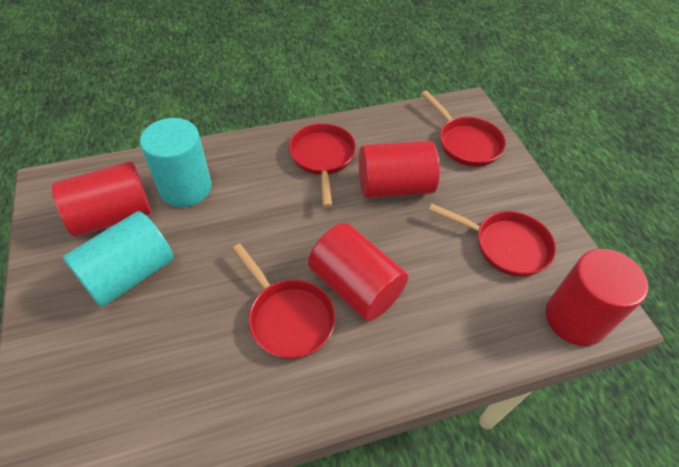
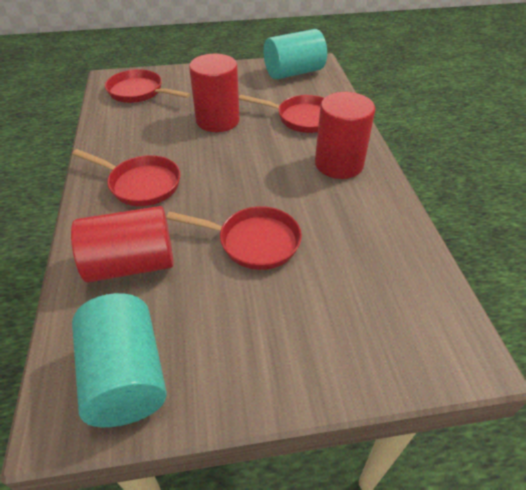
red cylinder: [52,161,151,237] [308,223,408,321] [359,141,440,198] [546,249,648,346] = 4 -> [71,206,174,282] [189,54,240,132] [315,92,375,179] = 3

